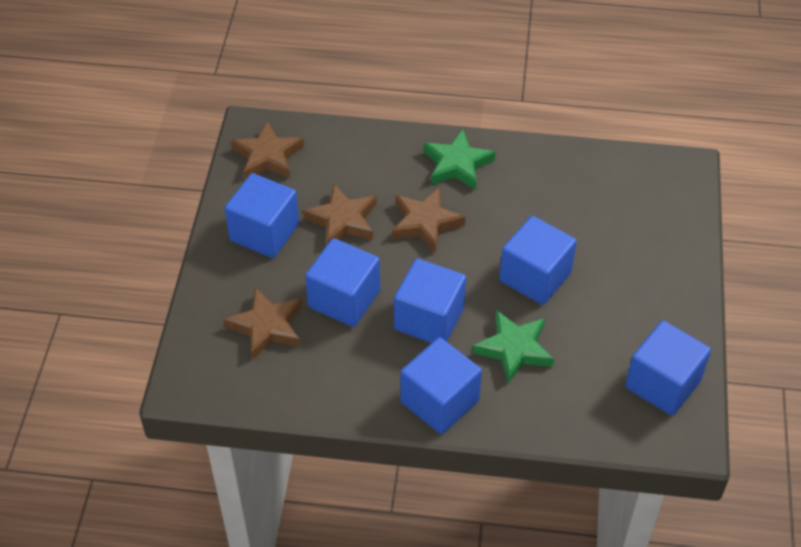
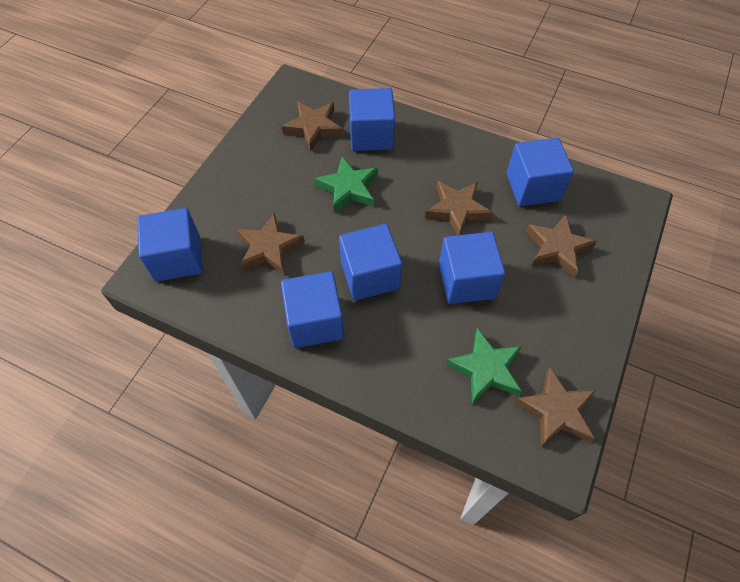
brown star: [224,287,302,360] [231,121,304,180] [303,184,377,244] [392,188,465,253] = 4 -> [236,213,305,275] [282,101,343,151] [425,181,493,235] [515,368,596,446] [526,214,597,277] = 5

